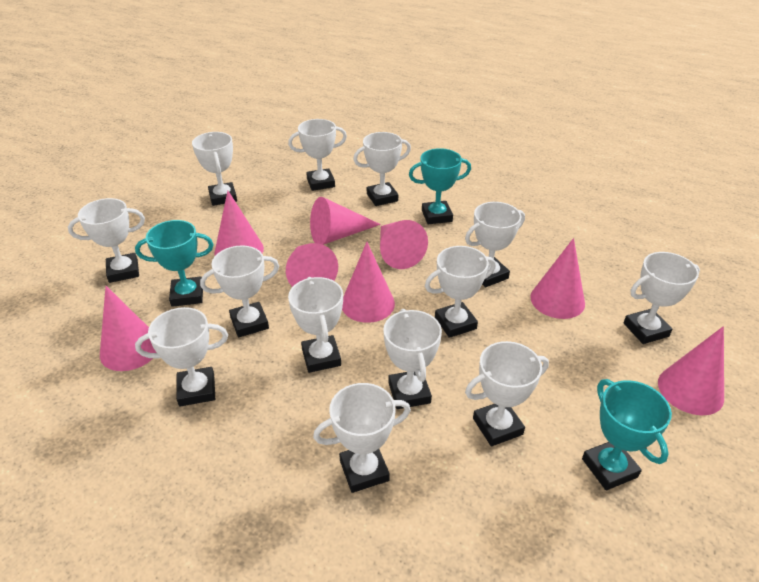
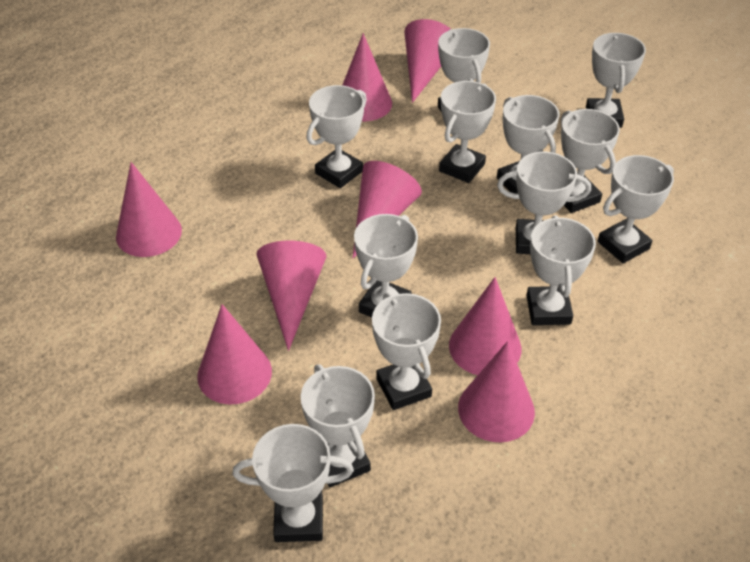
turquoise trophy: [135,220,214,307] [409,148,471,224] [582,379,672,490] = 3 -> none = 0

